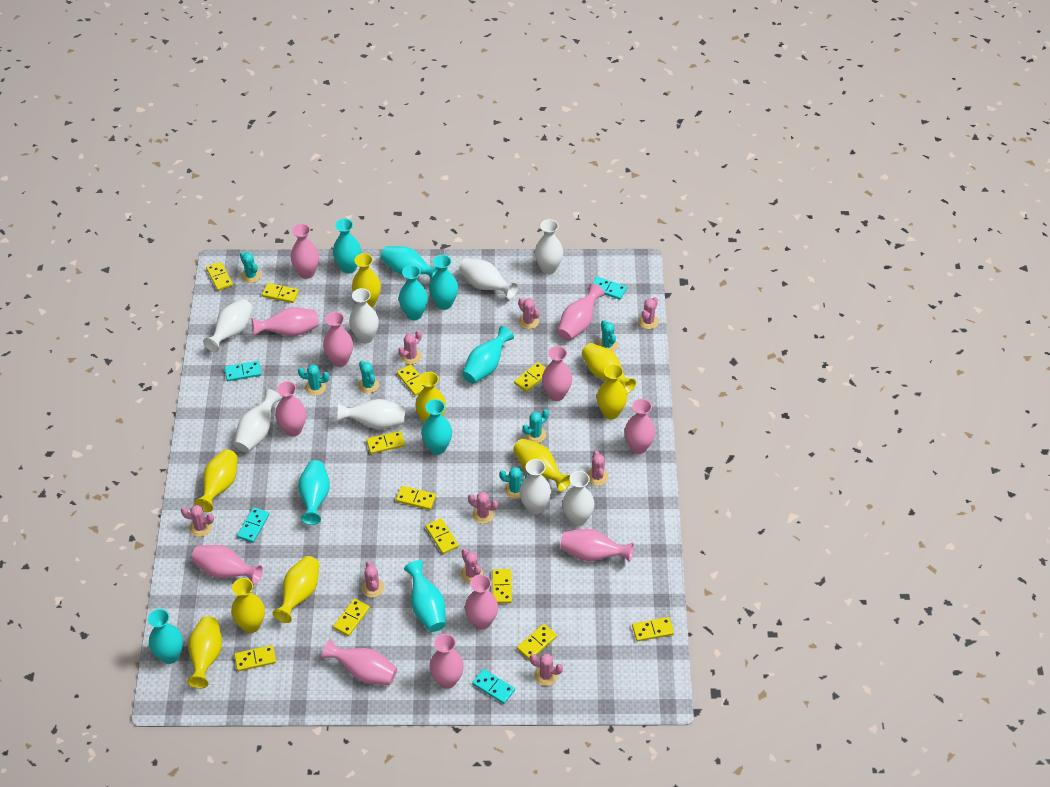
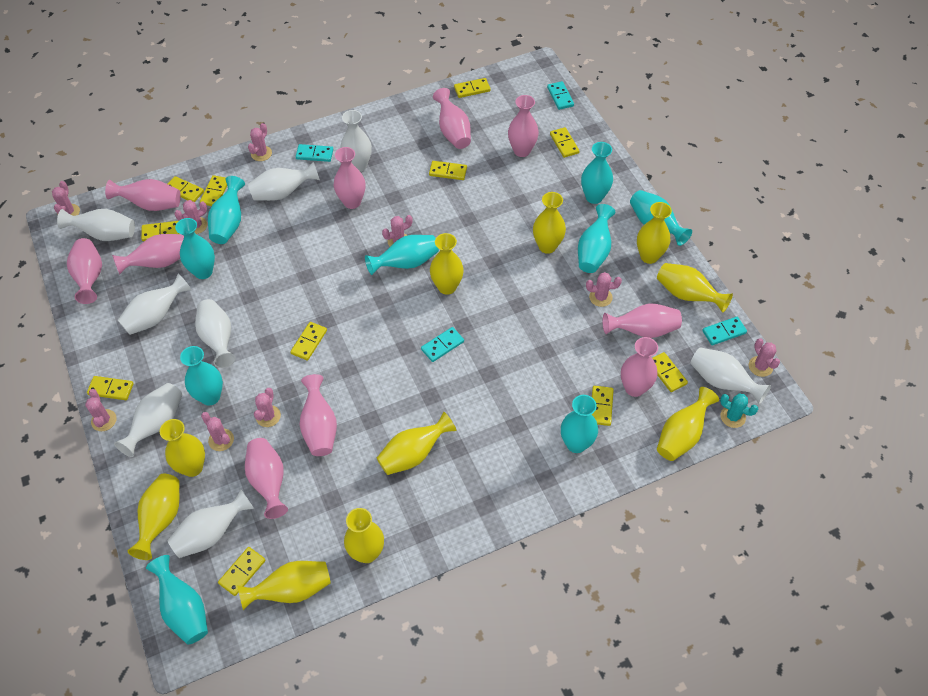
pink vase: [192,545,263,584] [252,307,318,337] [275,381,306,437] [290,224,319,279] [322,639,397,685] [323,312,353,367] [430,634,464,689] [465,574,498,630] [542,346,572,401] [557,284,605,341] [561,529,634,562] [624,399,656,454] = 12 -> [67,238,102,304] [105,179,181,211] [112,234,184,275] [245,438,288,519] [299,374,337,456] [334,147,366,209] [433,88,471,149] [508,95,539,157] [602,304,682,338] [621,337,658,397] = 10
turquoise cactus: [240,252,261,283] [298,364,329,396] [358,360,379,393] [499,467,529,499] [523,409,549,443] [597,320,618,352] = 6 -> [720,393,758,428] = 1
yellow domino: [206,262,233,291] [234,645,276,671] [262,283,299,303] [333,598,370,636] [366,431,405,454] [396,486,436,510] [397,364,425,396] [426,518,459,554] [492,569,512,603] [514,362,546,392] [517,624,557,660] [632,617,674,641] = 12 -> [87,376,134,400] [141,221,179,241] [168,176,204,202] [200,175,227,206] [218,547,266,596] [290,322,327,361] [429,161,467,180] [454,78,491,98] [550,127,580,158] [592,386,614,426] [652,352,688,392] = 11
yellow vase: [187,616,222,689] [194,449,238,512] [231,578,265,633] [273,556,319,623] [352,253,381,307] [415,372,446,422] [513,439,571,491] [582,343,636,394] [597,364,627,419] = 9 -> [128,474,180,560] [160,419,205,477] [237,561,331,610] [344,508,384,563] [377,412,456,475] [430,233,464,295] [533,192,566,254] [637,202,672,264] [657,263,733,313] [657,387,719,461] = 10

